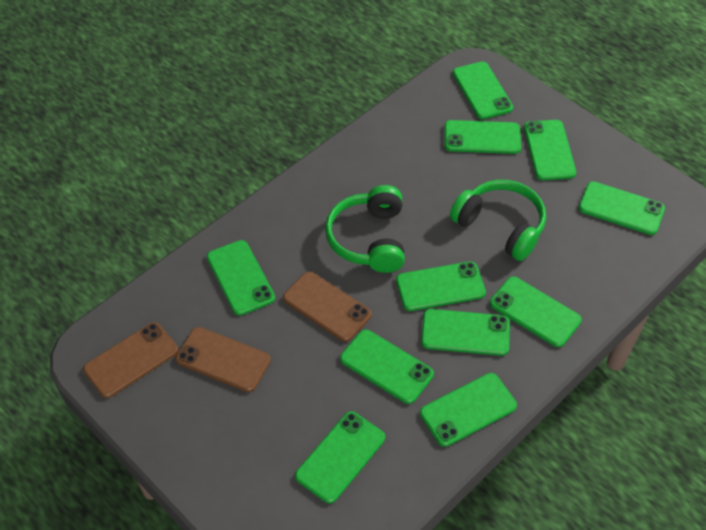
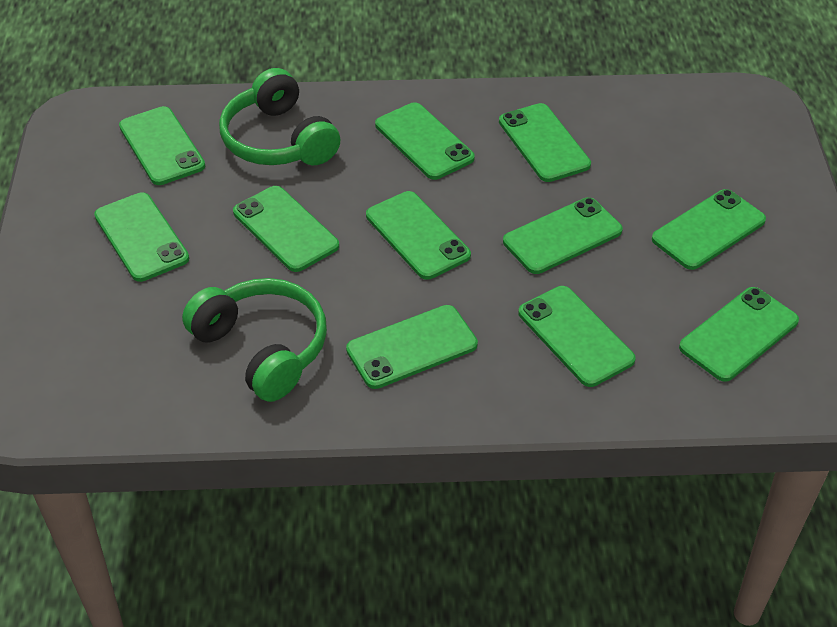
brown phone: [83,322,178,398] [175,327,271,392] [283,271,372,342] = 3 -> none = 0

